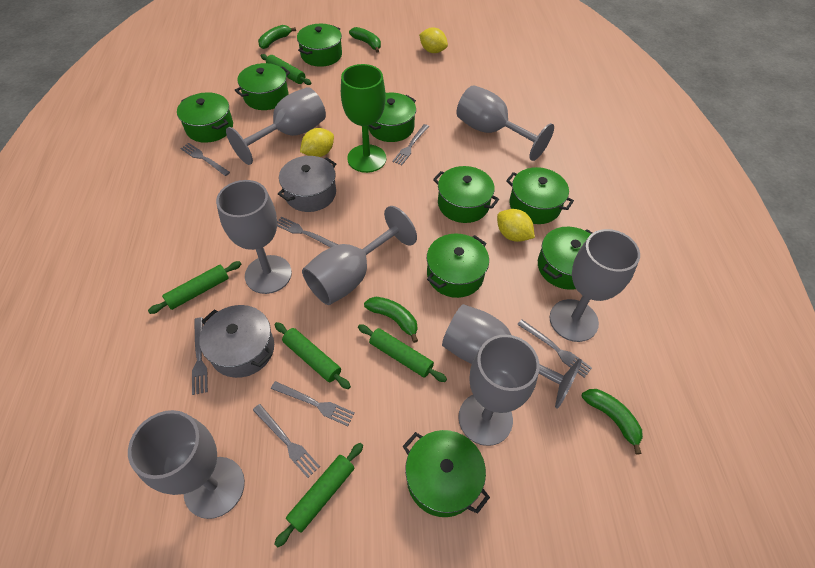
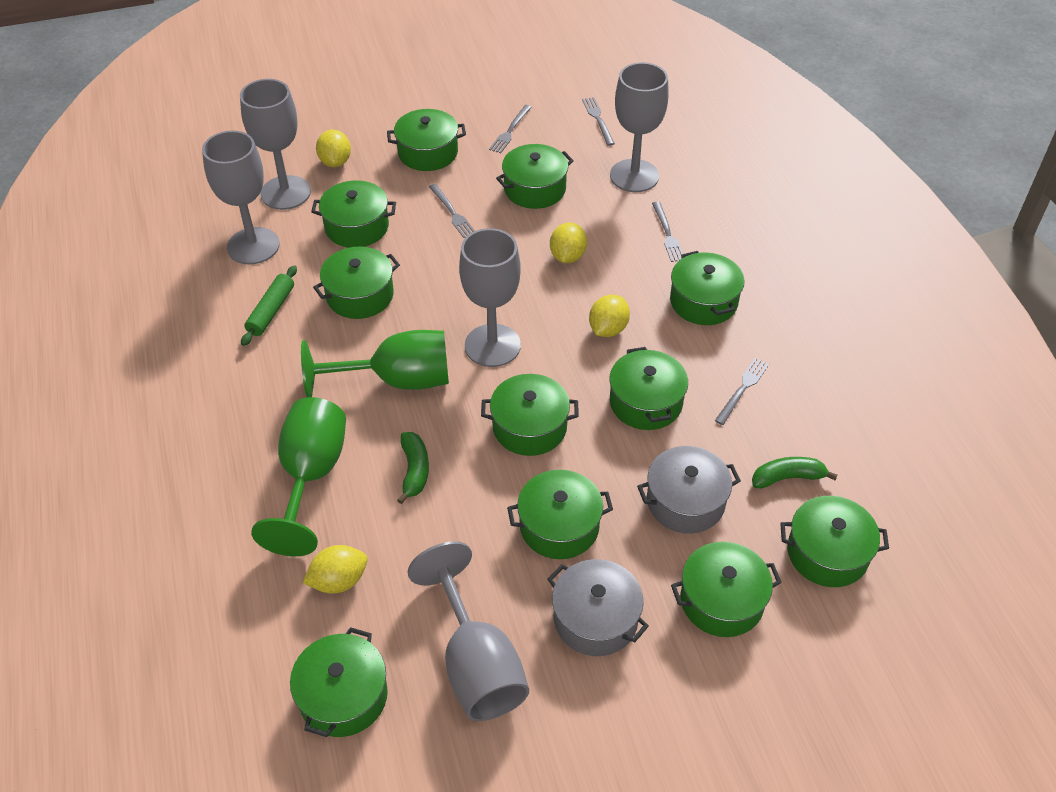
green banana: [258,25,296,49] [349,27,381,53] [364,297,418,343] [582,389,643,454] = 4 -> [397,432,429,504] [752,457,838,488] = 2
green goblet: [341,64,386,173] = 1 -> [251,397,346,556] [301,330,449,397] = 2
green pot: [177,92,233,143] [235,63,290,110] [297,24,342,67] [368,92,416,142] [403,430,490,517] [427,234,489,298] [433,166,499,223] [506,167,574,224] [538,227,592,290] = 9 -> [290,627,388,737] [311,180,396,248] [313,246,400,319] [387,109,466,171] [481,374,579,456] [496,144,574,209] [507,470,613,559] [609,347,688,430] [670,251,744,325] [671,542,782,637] [780,496,889,587] = 11
green rolling pin: [148,261,241,314] [261,54,311,85] [274,443,363,548] [275,322,351,389] [358,324,447,382] = 5 -> [241,265,297,346] = 1
grey fork: [180,143,230,176] [192,317,208,395] [253,404,320,478] [271,381,355,426] [277,217,338,248] [392,124,429,165] [517,319,592,378] = 7 -> [429,184,475,238] [489,105,532,153] [582,97,615,146] [652,202,683,262] [715,358,769,425] = 5
grey goblet: [128,410,245,519] [216,180,292,294] [226,87,326,165] [302,206,417,305] [442,304,582,409] [457,85,554,161] [458,335,540,446] [550,229,640,342] = 8 -> [202,131,280,265] [240,79,311,210] [408,541,529,721] [459,228,521,367] [610,62,669,192] = 5
yellow lemon: [300,128,334,157] [419,28,448,53] [497,209,535,242] = 3 -> [303,545,368,594] [316,130,351,167] [550,222,587,263] [589,295,630,337] = 4

